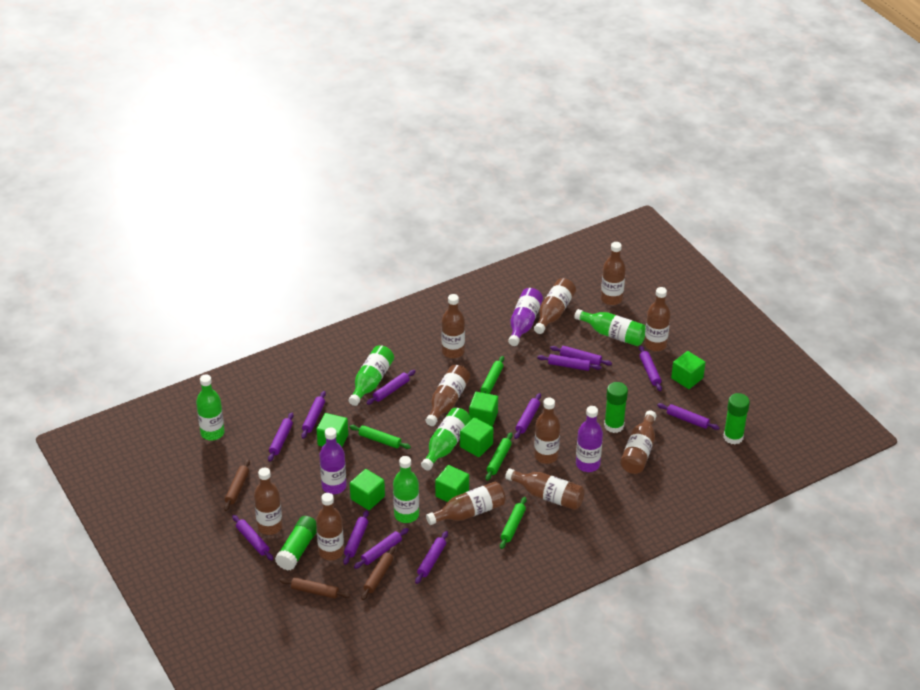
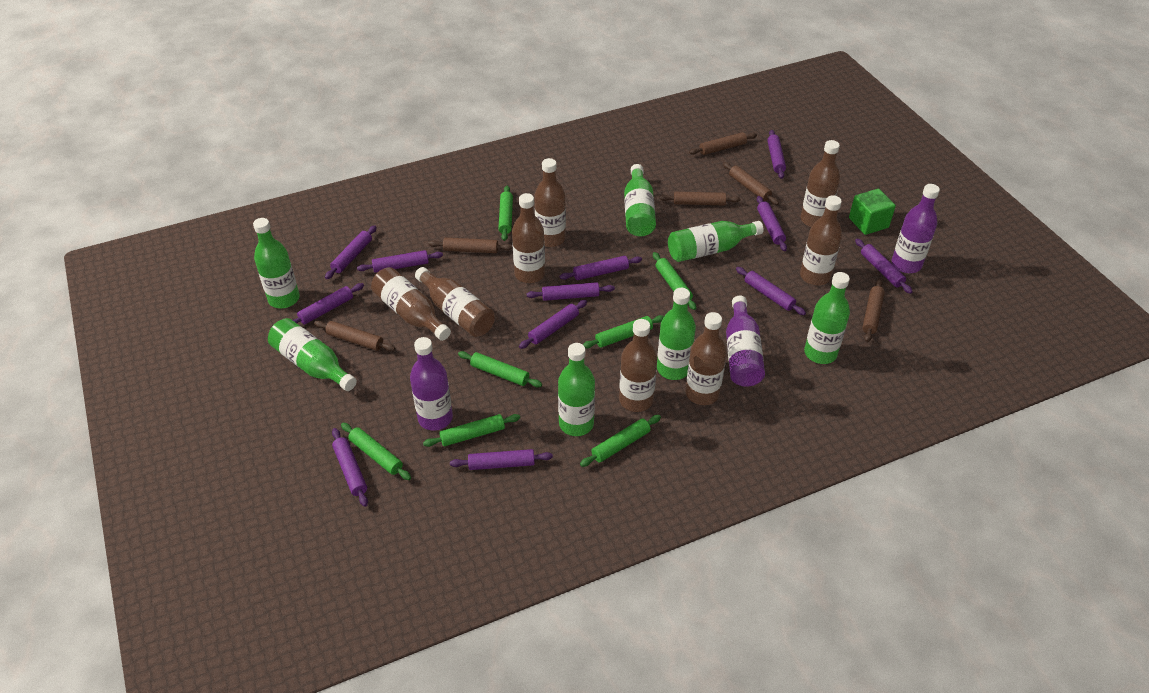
brown bottle: [254,467,283,535] [316,493,344,560] [426,365,470,426] [426,482,506,525] [441,294,465,359] [505,468,585,510] [534,278,576,334] [534,397,560,464] [601,242,626,305] [620,410,656,474] [644,287,671,351] = 11 -> [371,267,451,341] [415,267,495,337] [512,193,545,283] [534,158,566,247] [619,319,657,412] [686,312,727,405] [800,195,842,285] [801,140,840,227] = 8
brown rolling pin: [224,459,250,511] [280,577,350,599] [361,546,395,600] = 3 -> [314,321,395,351] [429,238,513,253] [659,192,740,205] [689,132,757,155] [723,162,779,205] [862,279,885,342] = 6
green bottle: [196,374,225,440] [348,345,394,406] [393,456,419,523] [421,408,471,471] [574,309,646,346] = 5 -> [253,218,300,308] [268,318,357,391] [558,343,595,436] [624,164,656,236] [657,288,696,380] [668,221,764,262] [804,272,850,364] = 7
green cube: [316,413,348,447] [350,469,385,510] [435,465,469,502] [460,417,494,457] [469,392,498,427] [671,351,705,389] = 6 -> [849,189,896,235] = 1
green glue stick: [275,516,317,570] [604,382,628,433] [724,393,750,445] = 3 -> none = 0
green rolling pin: [349,425,411,449] [480,356,504,394] [485,433,513,481] [500,497,527,549] = 4 -> [341,423,411,480] [423,414,520,447] [458,351,542,387] [498,186,513,241] [580,415,661,467] [583,315,664,349] [653,252,696,310] = 7

